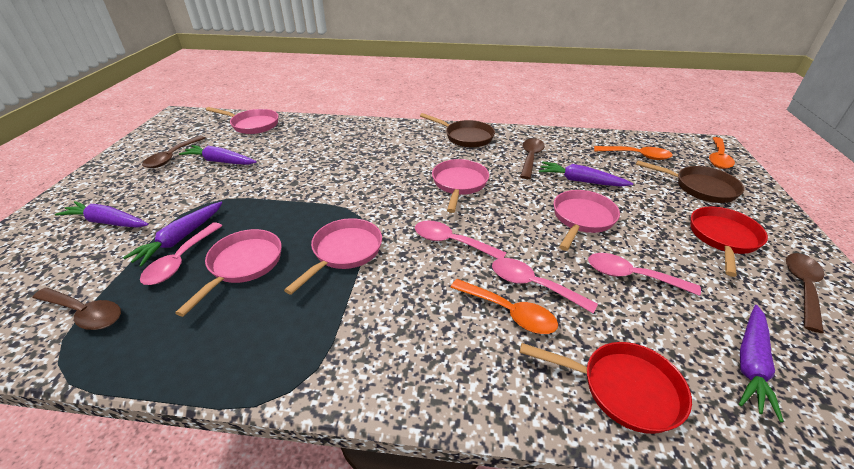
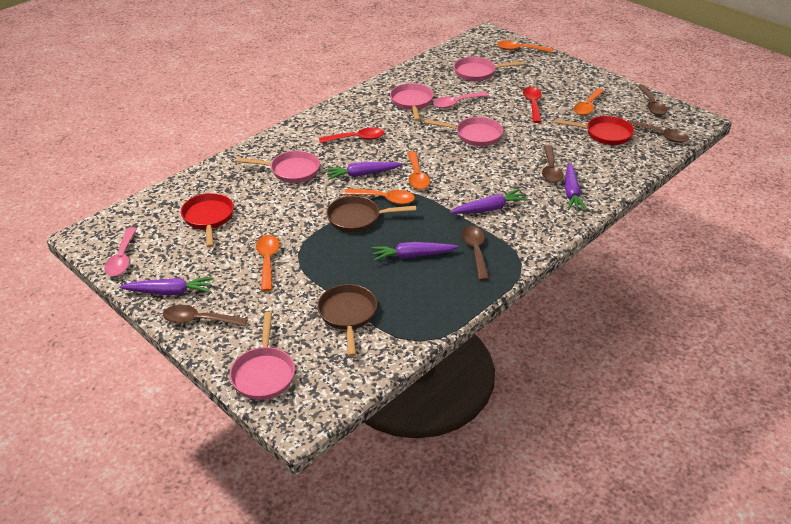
brown spoon: [32,288,121,330] [142,136,205,168] [520,138,545,179] [786,253,824,333] = 4 -> [163,305,247,327] [461,226,489,281] [542,145,563,183] [627,120,689,142] [637,85,667,116] = 5
orange spoon: [450,279,558,334] [594,146,673,160] [709,137,735,169] = 3 -> [256,235,279,291] [344,189,415,204] [408,151,430,190] [497,41,553,53] [574,88,604,115] = 5
pink spoon: [140,222,223,285] [415,220,507,259] [492,258,598,314] [588,253,701,296] = 4 -> [104,227,137,276] [433,92,489,108] = 2
red spoon: none = 0 -> [319,128,384,143] [523,87,541,123] = 2

